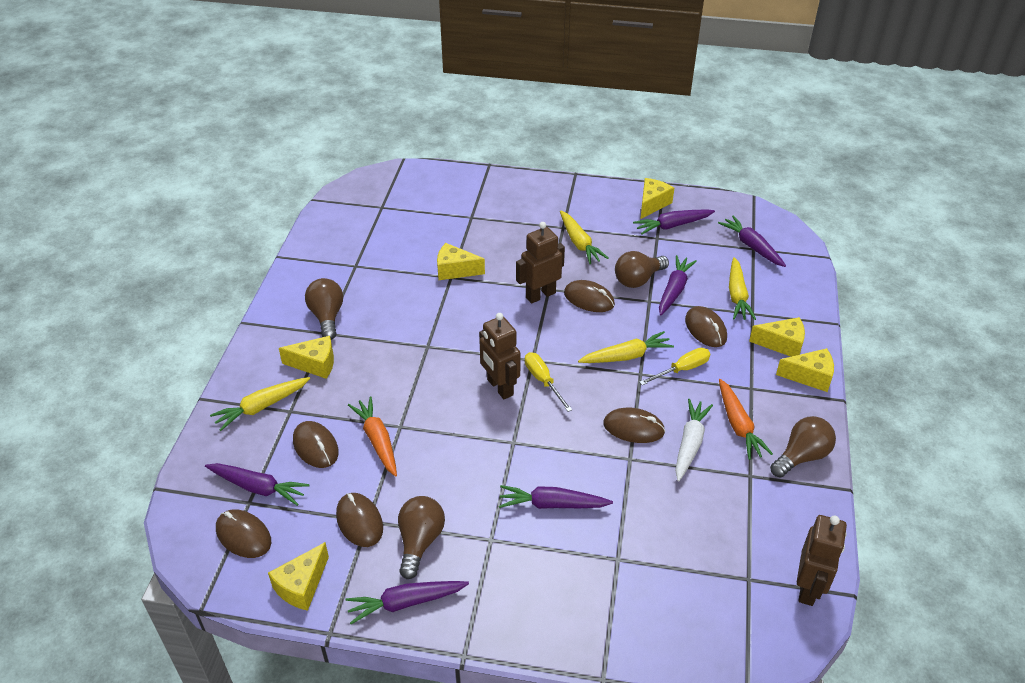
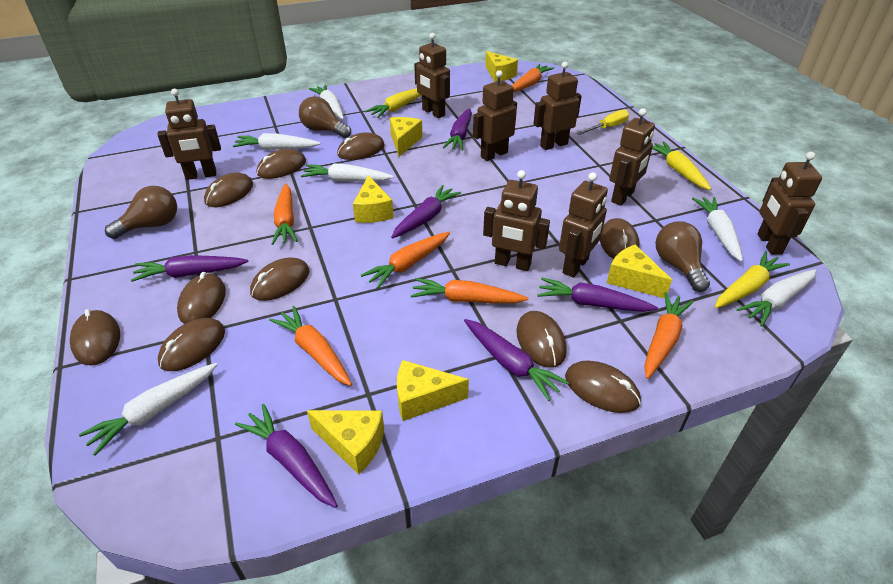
brown light bulb: [305,278,343,340] [398,496,445,579] [615,251,669,288] [770,416,836,478] = 4 -> [105,186,177,239] [299,96,351,138] [656,221,710,292] = 3
brown mouse: [216,509,271,558] [293,421,339,468] [336,493,383,547] [564,280,615,312] [603,408,665,443] [685,306,727,347] = 6 -> [70,309,120,365] [158,318,225,371] [177,272,226,324] [204,172,253,207] [250,257,310,301] [257,149,306,179] [337,132,385,160] [516,311,567,368] [565,361,641,413] [600,218,640,259] = 10
brown robot: [479,313,521,399] [516,222,565,304] [797,515,847,606] = 3 -> [158,89,221,180] [414,33,450,118] [473,70,517,161] [483,170,550,271] [533,62,582,150] [559,172,608,278] [609,108,655,206] [757,152,822,255] = 8
orange carrot: [348,396,397,476] [719,379,773,460] = 2 -> [269,306,352,386] [272,184,298,245] [361,232,450,289] [411,278,528,303] [512,64,554,92] [644,292,693,379] = 6
white carrot: [675,399,713,482] = 1 -> [79,363,218,456] [233,133,321,150] [301,164,394,181] [309,84,344,120] [692,197,743,262] [737,269,816,326] = 6
yellow carrot: [210,377,310,431] [560,210,609,264] [578,331,674,363] [729,257,756,320] = 4 -> [365,88,421,118] [652,141,711,190] [715,251,790,308] = 3
yellow screwdriver: [525,352,572,412] [639,348,710,385] = 2 -> [577,110,629,135] = 1

